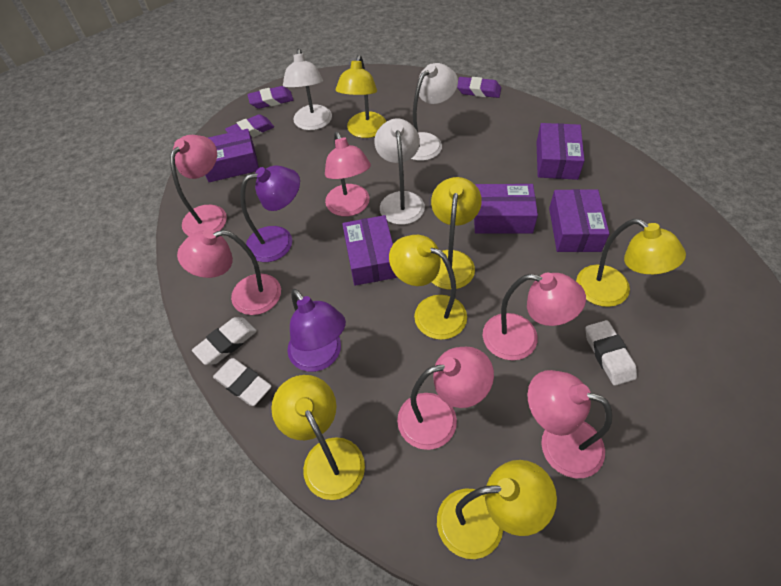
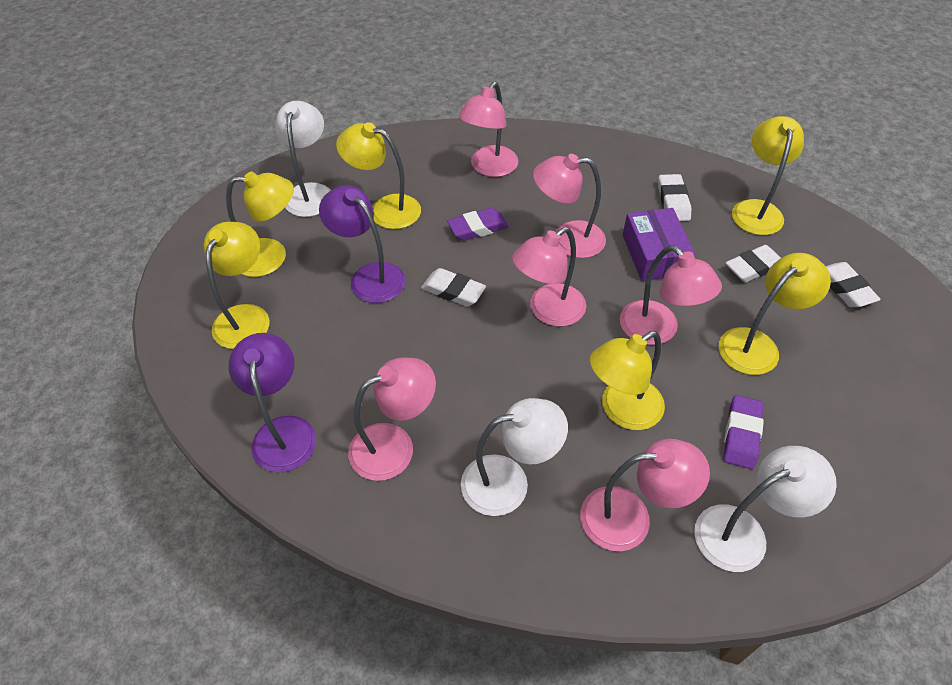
purple box: [205,129,259,182] [342,215,398,286] [474,184,538,234] [536,123,585,180] [549,189,610,252] = 5 -> [623,208,695,281] = 1
purple eraser: [225,114,274,137] [247,86,293,109] [457,77,501,98] = 3 -> [447,208,509,241] [724,395,764,469] = 2
white eraser: [192,317,257,365] [213,358,272,406] [585,320,637,386] = 3 -> [421,268,486,307] [658,174,691,221] [726,245,781,282] [826,262,881,307] = 4

